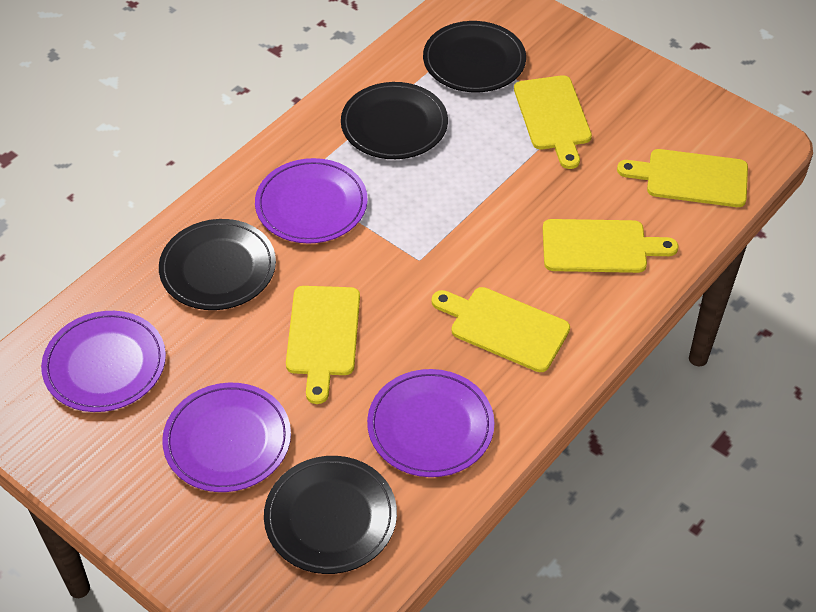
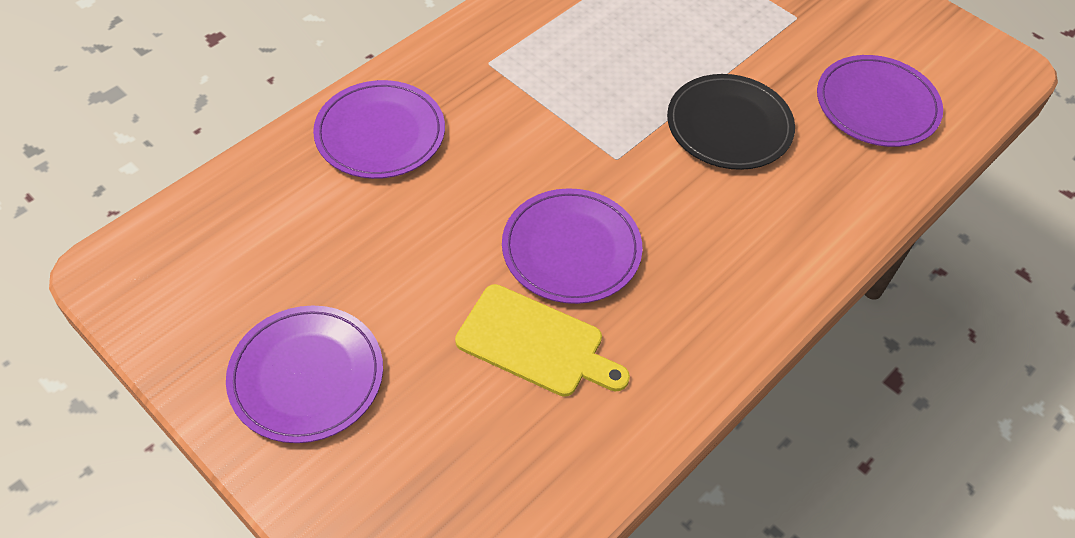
black plate: [159,219,276,310] [264,456,397,574] [341,82,448,159] [423,21,526,92] = 4 -> [667,74,795,170] = 1
yellow cutting board: [286,286,360,404] [432,287,570,372] [514,75,592,169] [543,219,678,273] [617,149,748,207] = 5 -> [455,284,630,397] = 1

